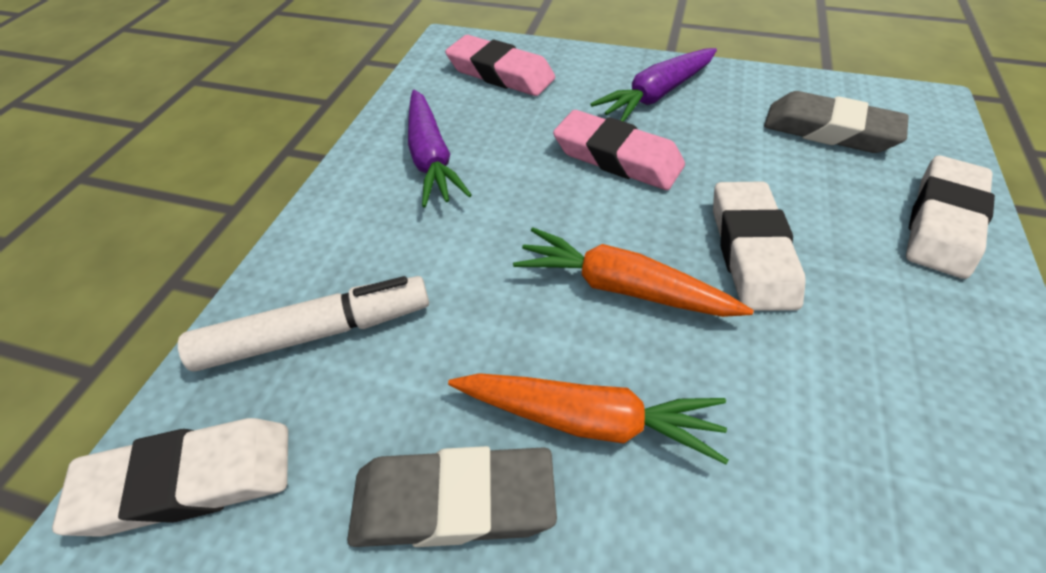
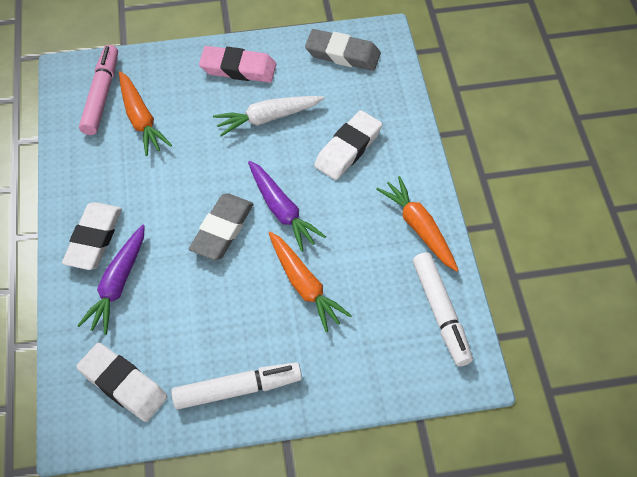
orange carrot: [448,373,728,464] [513,228,754,317] = 2 -> [119,71,172,156] [269,232,352,332] [376,176,458,272] = 3
pink eraser: [445,35,555,96] [553,110,685,190] = 2 -> [199,46,276,83] = 1
pink marker: none = 0 -> [79,45,118,135] = 1
white carrot: none = 0 -> [213,96,324,137] = 1
white marker: [178,276,429,371] = 1 -> [171,362,302,410] [413,252,473,366] = 2

